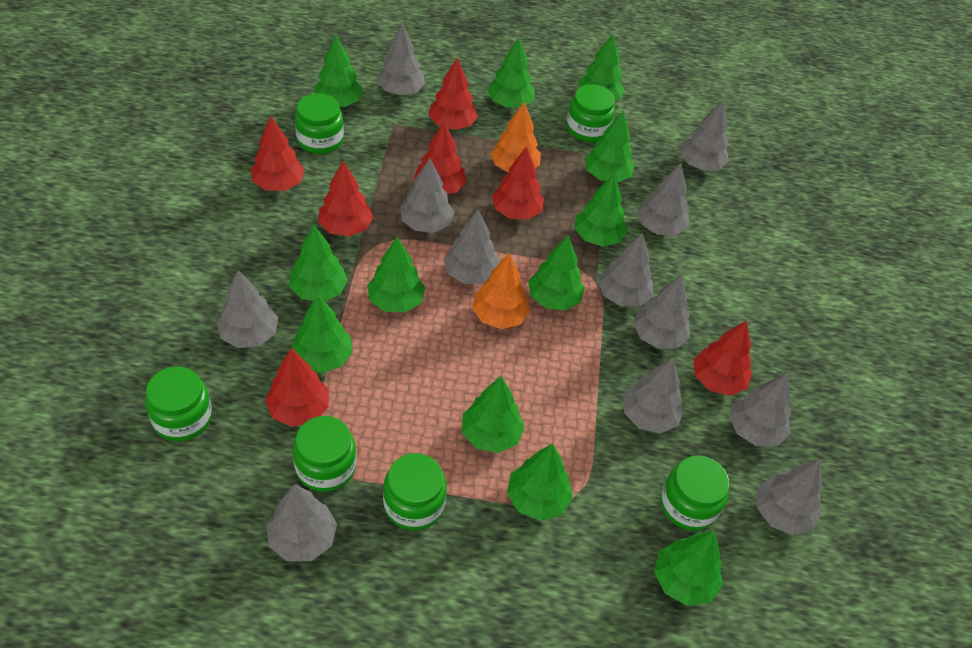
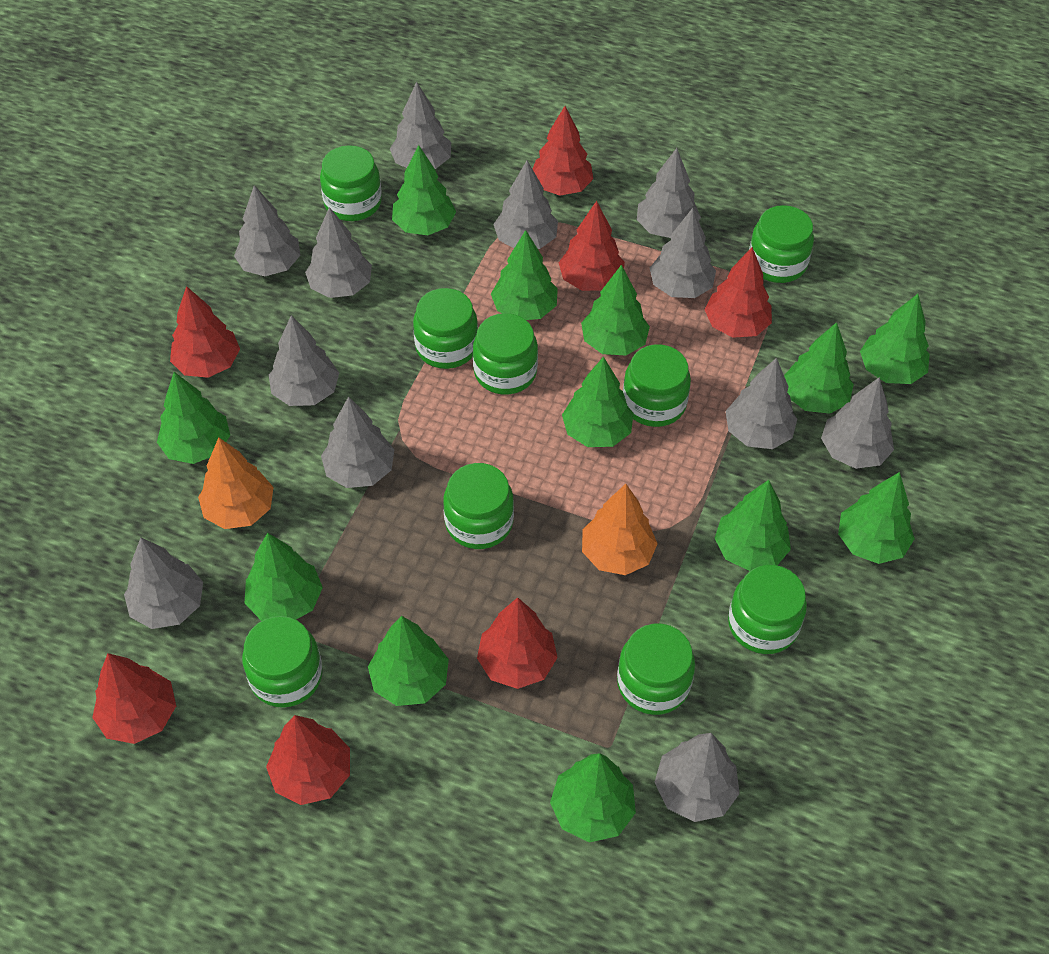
green jar: [145,366,212,441] [293,416,357,492] [295,93,344,154] [383,453,447,530] [567,84,615,142] [660,455,729,531] = 6 -> [242,616,323,707] [320,145,382,221] [413,288,478,369] [443,463,514,549] [473,313,538,395] [617,624,695,715] [623,344,691,427] [728,565,807,654] [749,205,814,283] = 9

